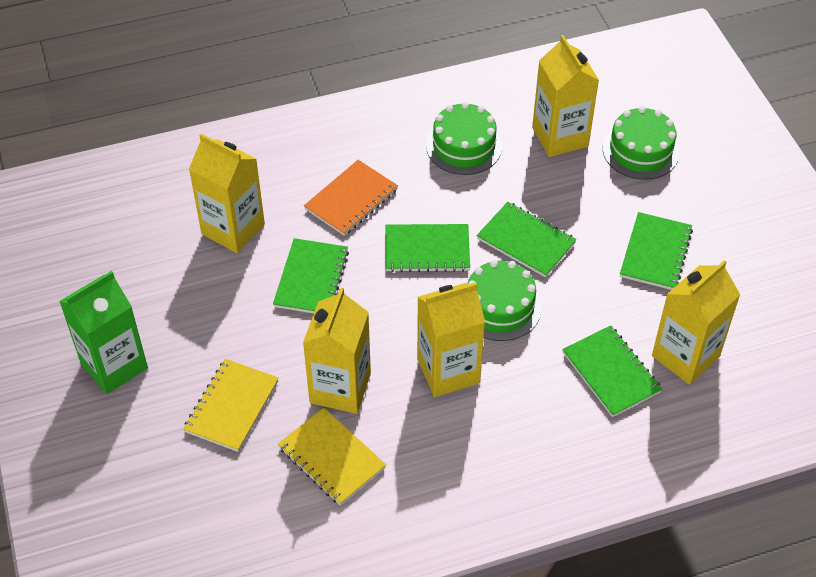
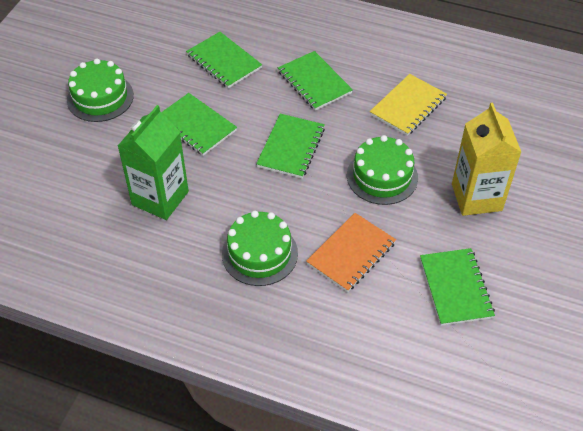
yellow carton: [189,134,265,253] [303,288,371,414] [417,282,485,397] [532,35,599,157] [652,260,740,385] = 5 -> [452,103,521,216] = 1
yellow notebook: [183,359,279,452] [278,408,386,506] = 2 -> [370,74,447,136] = 1

